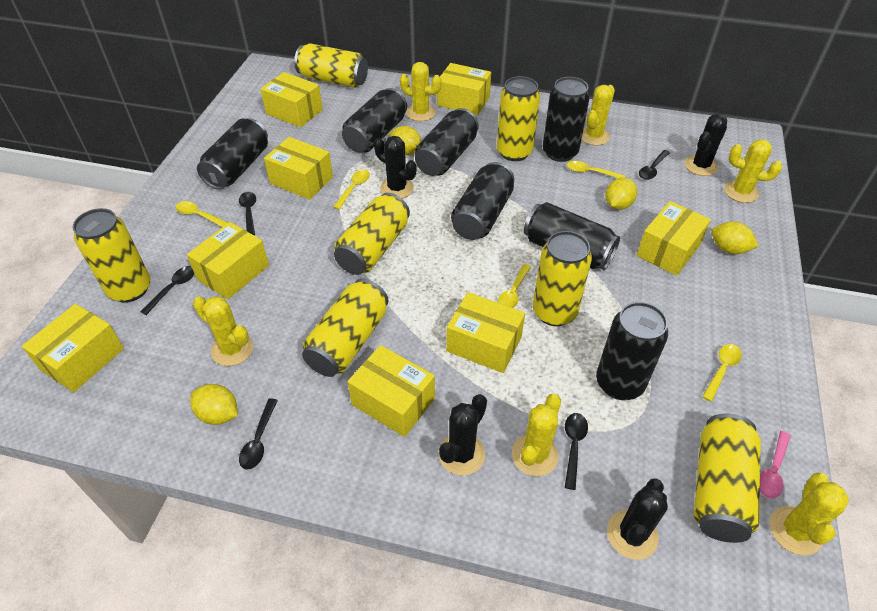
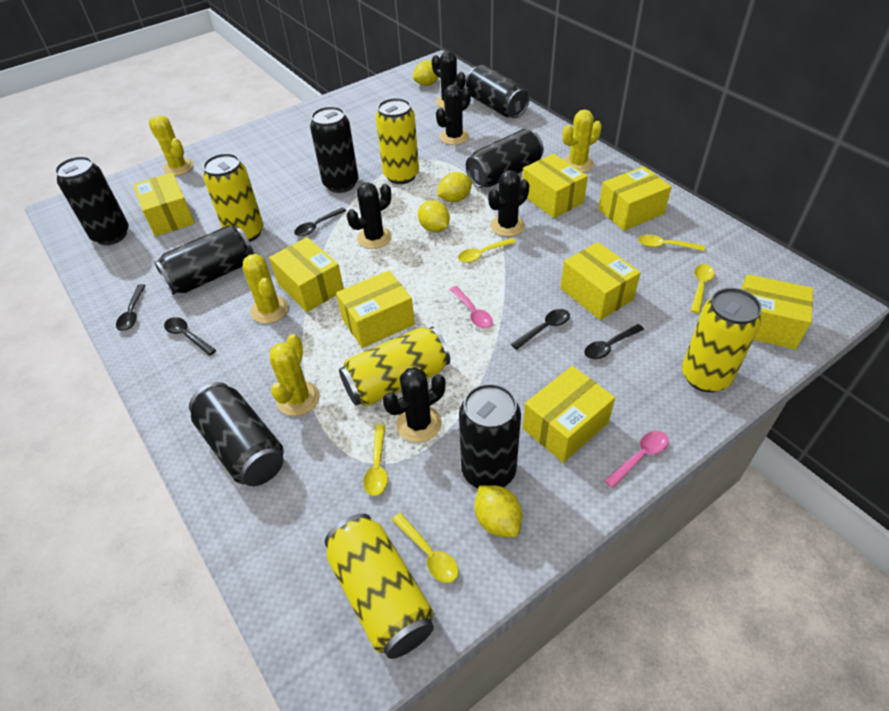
black cactus: [374,136,417,199] [439,394,487,475] [607,478,668,560] [685,114,727,176] = 4 -> [347,182,392,249] [383,367,445,442] [432,51,465,109] [436,84,471,145] [488,170,529,237] = 5
pink spoon: [760,431,791,499] = 1 -> [450,286,493,328] [604,431,669,488] = 2
yellow cactus: [193,296,253,366] [400,62,441,121] [512,394,561,476] [581,85,615,146] [724,139,782,203] [770,473,849,555] = 6 -> [149,115,194,176] [243,254,289,324] [270,334,320,416] [563,110,602,172] = 4
yellow can: [73,208,150,303] [294,43,368,88] [302,279,389,377] [334,193,410,275] [497,76,540,161] [533,231,592,326] [694,414,761,543] = 7 -> [203,153,263,242] [325,514,434,659] [339,327,450,407] [376,98,419,184] [682,288,762,392] = 5

